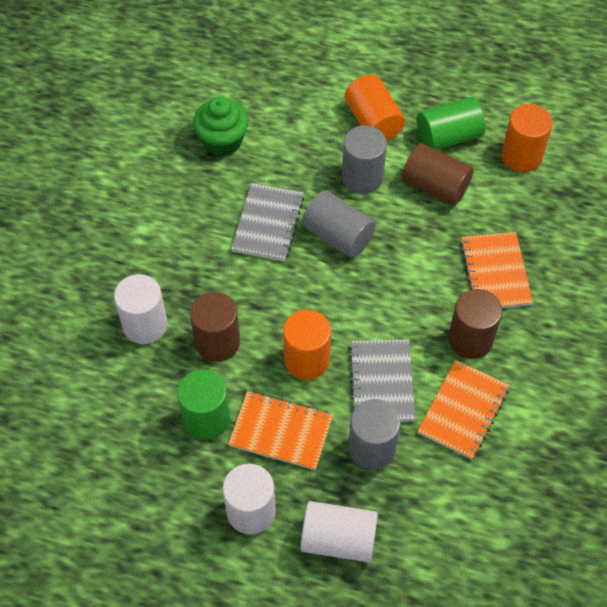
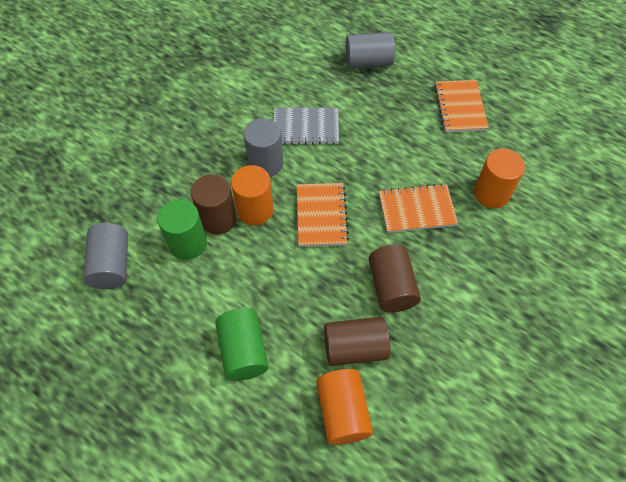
green cupcake: [193,96,249,156] = 1 -> none = 0
grey notebook: [231,183,304,261] [349,340,416,422] = 2 -> [274,108,339,145] = 1
white cylinder: [114,274,167,344] [223,464,276,534] [301,501,378,562] = 3 -> none = 0

